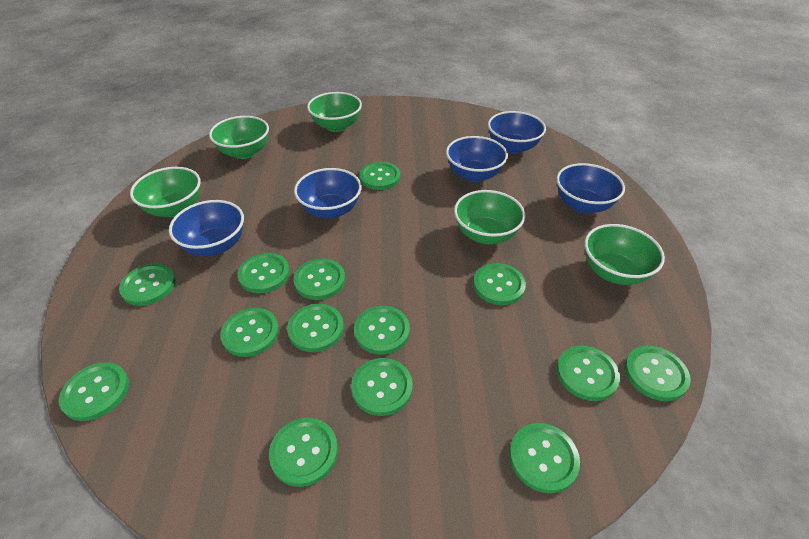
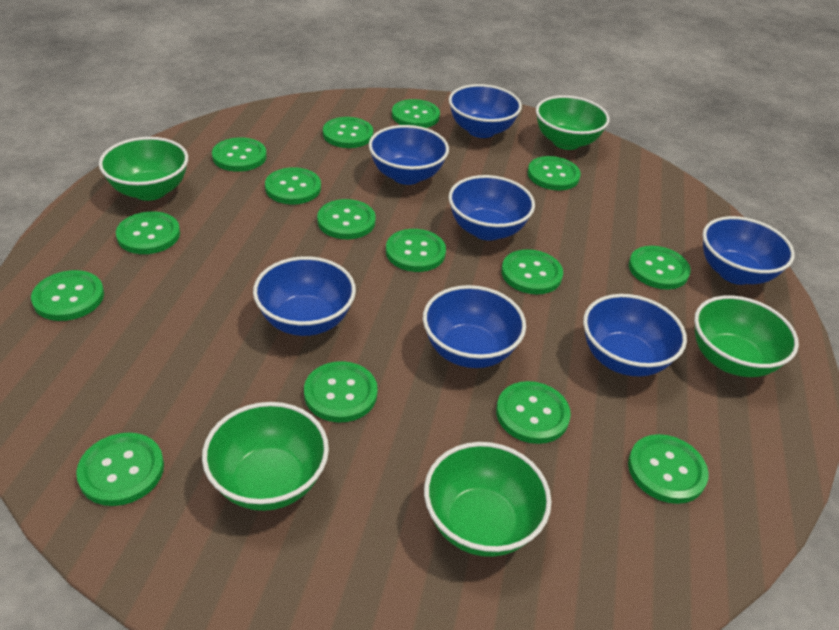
blue bowl: [169,200,244,256] [294,168,362,219] [446,136,508,182] [488,111,546,154] [556,163,625,214] = 5 -> [253,256,356,336] [369,125,449,185] [423,285,526,368] [448,175,535,241] [449,84,522,138] [583,294,687,377] [703,216,795,285] = 7
green button: [59,362,129,421] [119,264,176,306] [220,308,279,357] [237,253,290,293] [269,418,338,487] [287,304,344,352] [294,259,345,300] [351,358,413,416] [354,306,410,355] [359,162,400,190] [473,263,526,305] [509,423,580,493] [557,345,620,401] [625,346,691,401] = 14 -> [31,270,104,321] [76,433,164,506] [116,211,180,254] [212,137,267,172] [265,167,321,204] [304,361,378,423] [317,199,376,239] [323,117,373,148] [386,229,446,272] [392,99,440,128] [496,381,571,444] [501,249,563,294] [527,156,581,190] [628,434,709,504] [629,246,691,289] = 15

